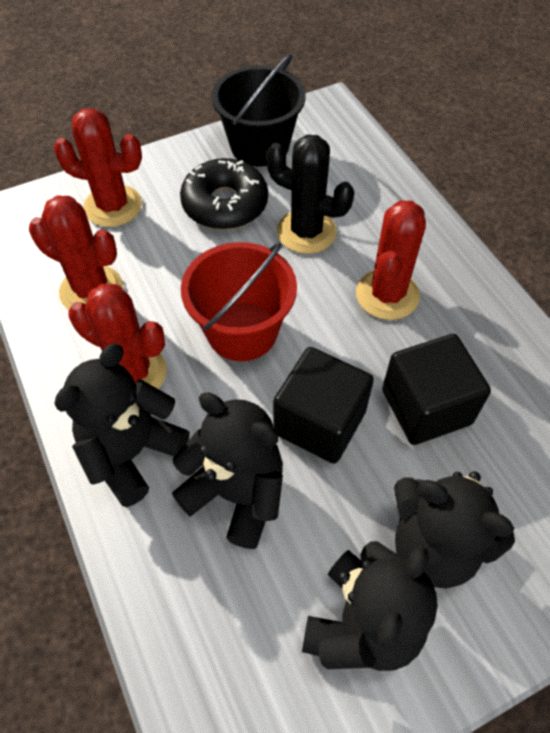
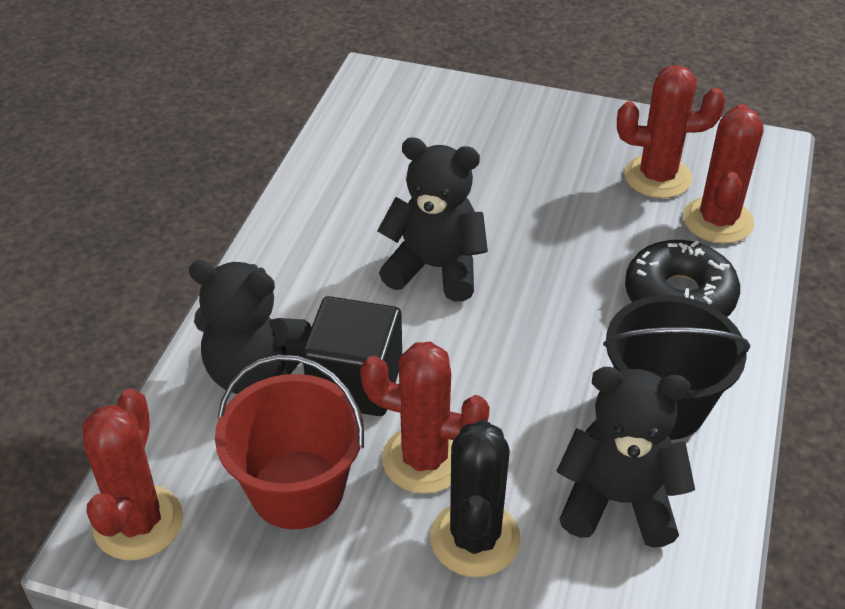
black cube: [273,347,374,464] [382,334,491,445] = 2 -> [302,296,402,416] = 1
black teddy bear: [54,344,189,507] [172,392,283,549] [302,541,438,671] [394,471,515,588] = 4 -> [189,260,312,394] [377,137,488,301] [557,367,695,548] = 3

